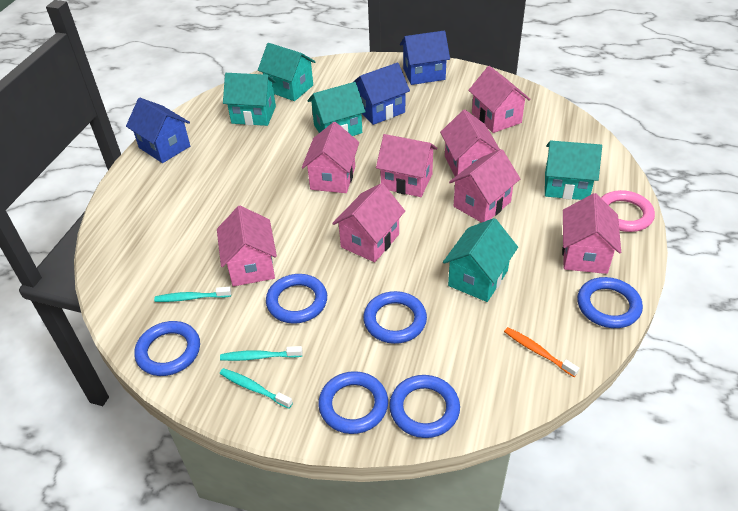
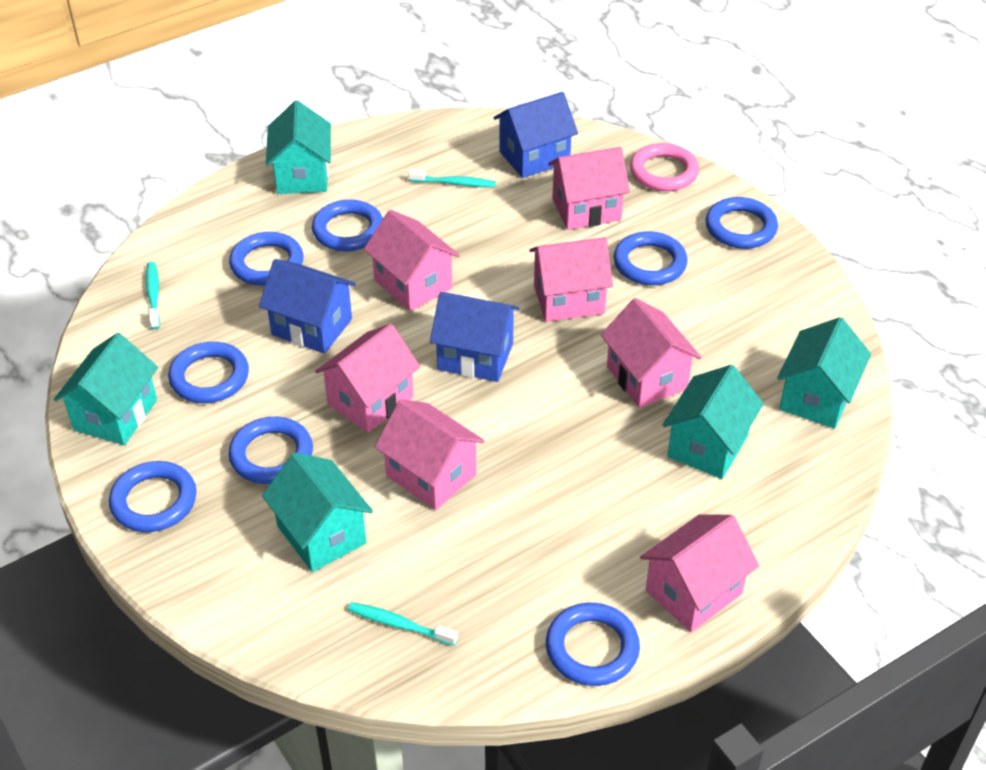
blue ring: [134,321,200,376] [266,274,327,324] [318,371,388,434] [363,291,427,344] [389,375,460,438] [577,277,643,328] = 6 -> [109,461,196,532] [168,342,249,403] [228,417,313,484] [229,232,303,286] [312,200,383,251] [546,603,640,686] [613,231,688,285] [706,197,778,249] = 8
orange toothbrush: [504,327,579,377] = 1 -> none = 0
pink house: [217,206,277,286] [302,122,359,193] [332,183,405,262] [376,134,437,197] [440,110,500,177] [449,149,520,223] [468,66,531,133] [562,193,621,274] = 8 -> [315,324,420,433] [364,210,460,311] [375,399,485,510] [529,237,613,322] [548,147,630,230] [601,298,701,408] [640,514,759,632] = 7

